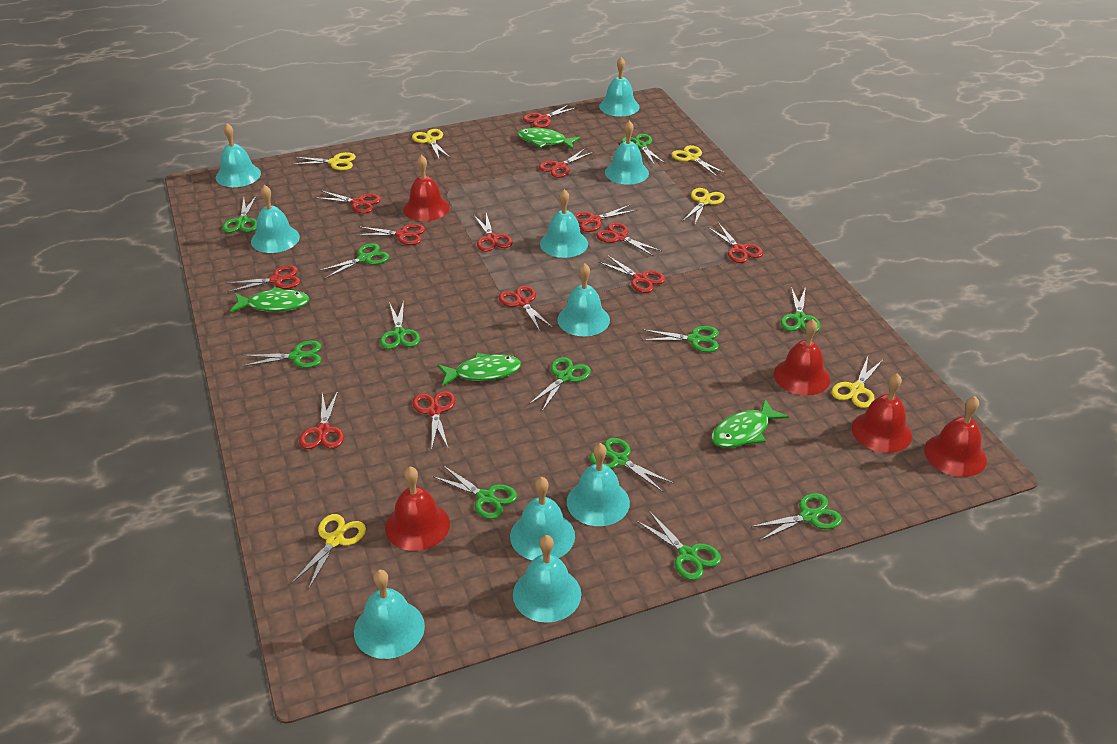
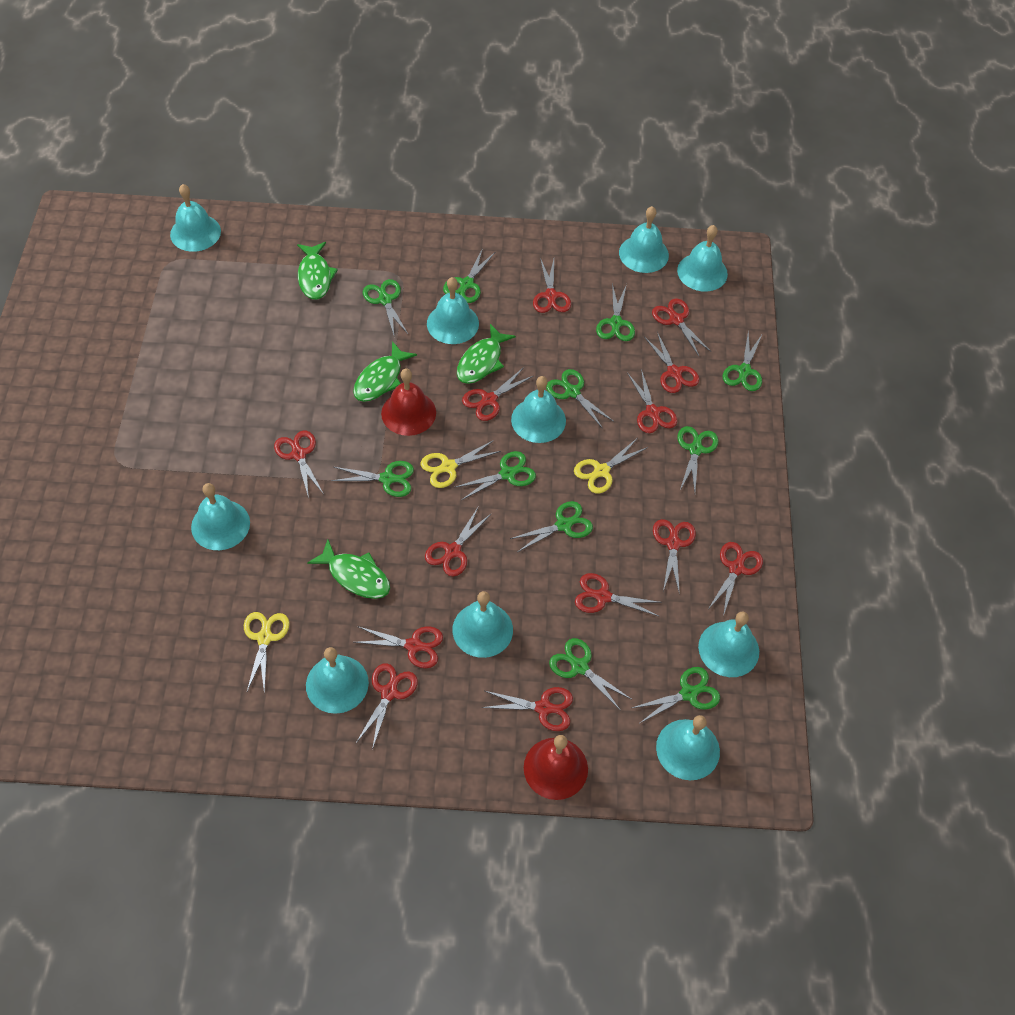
green scissors: [222,195,257,233] [242,340,321,368] [318,243,389,279] [380,301,420,349] [432,465,517,519] [529,357,591,411] [589,438,673,492] [621,134,666,165] [637,511,721,580] [642,326,719,352] [750,493,842,541] [781,287,820,332] = 12 -> [331,461,414,497] [363,279,409,335] [443,248,495,303] [456,451,536,500] [510,501,593,552] [546,369,613,429] [549,638,631,711] [596,283,635,341] [632,667,720,723] [677,426,719,492] [723,331,763,391] = 11
red bell: [385,467,450,551] [403,155,450,221] [774,319,830,395] [852,373,912,453] [924,396,987,477] = 5 -> [381,369,436,436] [524,735,588,800] = 2
yellow scissors: [291,152,356,170] [292,514,366,590] [412,129,451,159] [672,145,726,177] [683,188,725,224] [832,357,883,408] = 6 -> [244,612,289,693] [421,440,501,488] [574,439,648,494] = 3

